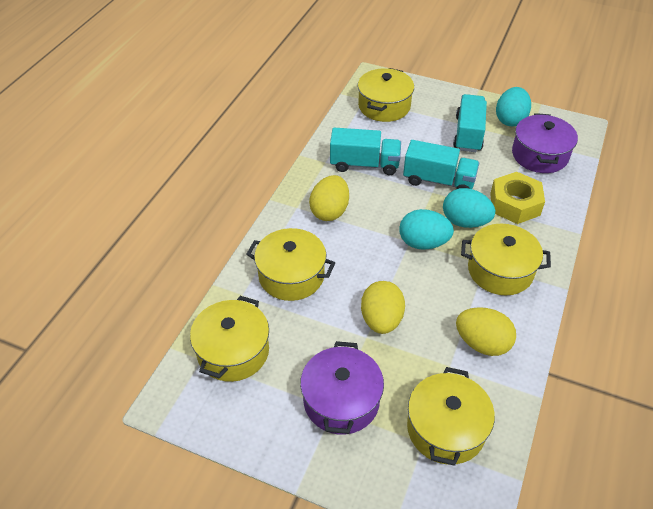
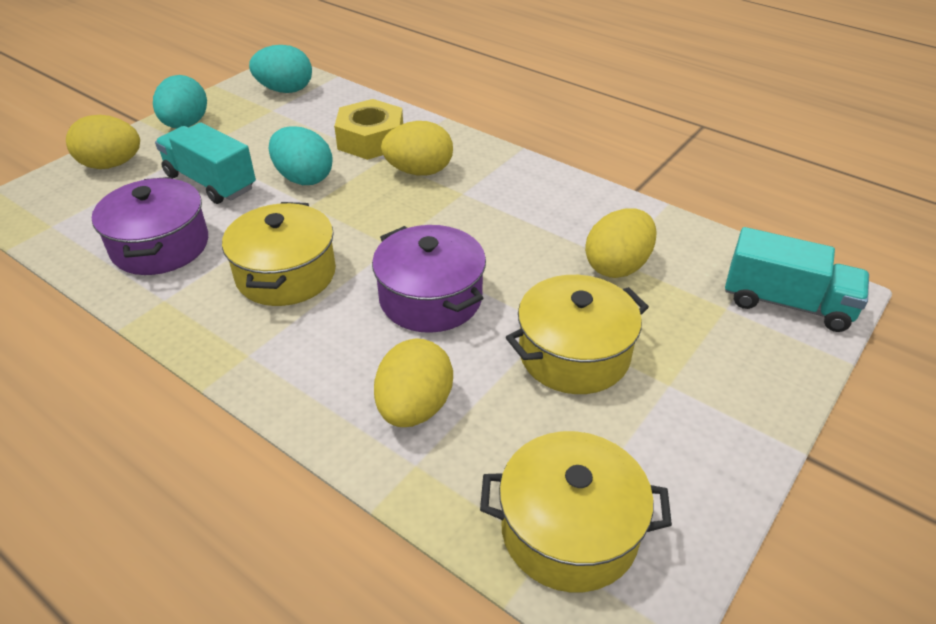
turquoise truck: [330,128,401,175] [403,140,479,189] [453,94,487,152] = 3 -> [155,122,256,204] [725,227,869,332] = 2
yellow egg: [309,175,349,221] [361,281,405,334] [456,307,516,356] = 3 -> [66,115,140,169] [374,338,453,427] [381,121,453,176] [585,208,656,278] = 4
yellow pot: [190,296,269,382] [246,228,335,301] [358,68,414,122] [407,367,495,466] [461,224,551,295] = 5 -> [222,202,336,306] [480,431,672,592] [506,275,649,394] = 3

